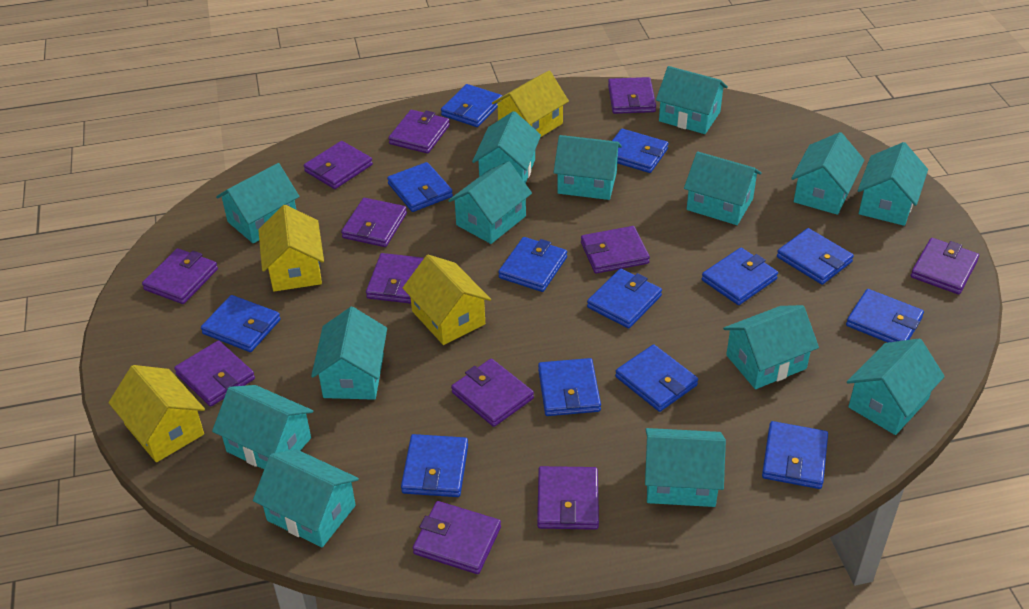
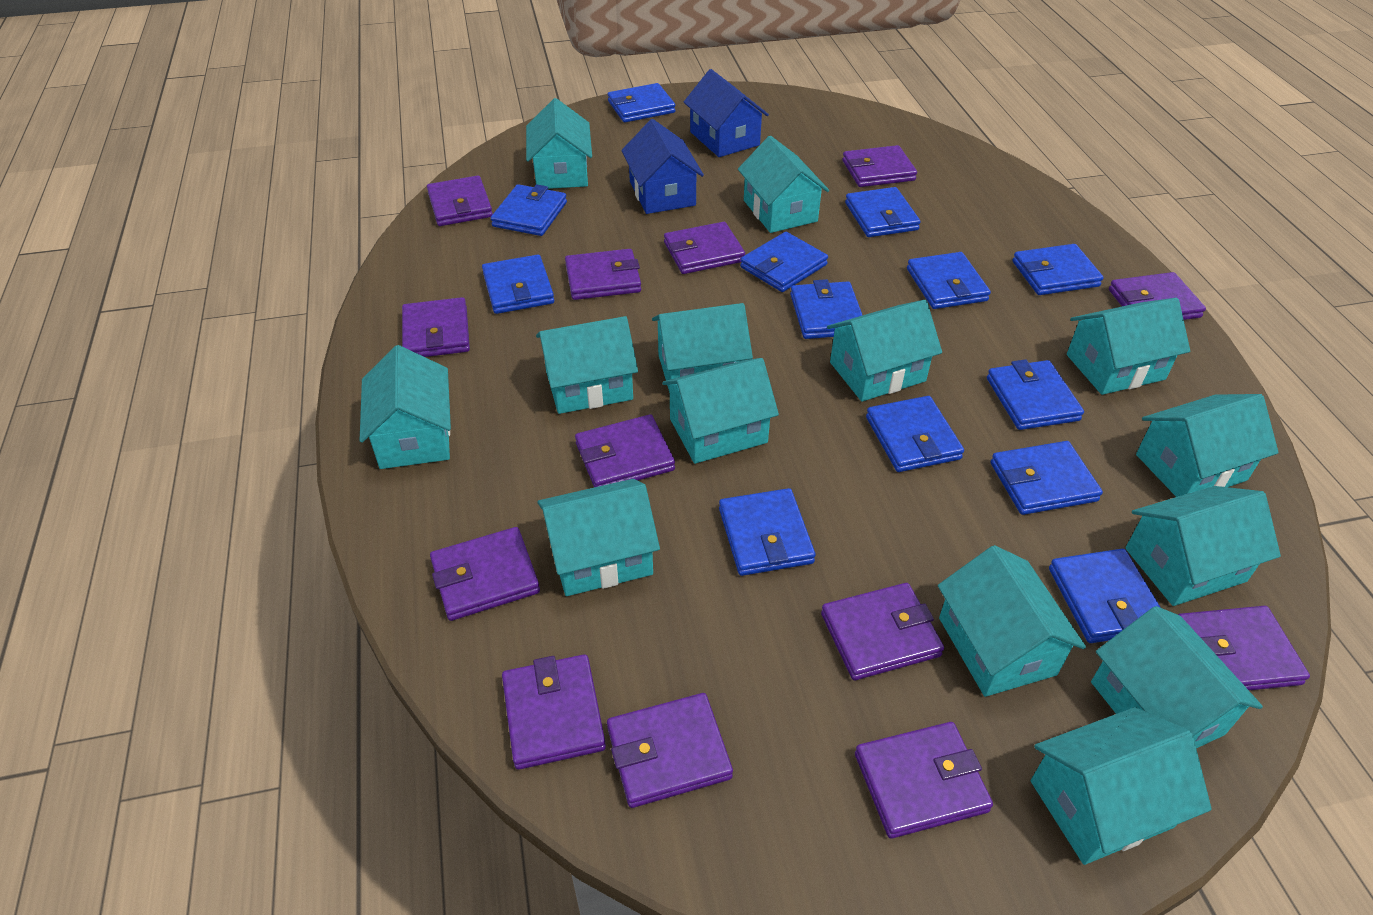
blue house: none = 0 -> [621,119,704,214] [684,69,769,157] = 2
purple wallet: [142,248,218,304] [174,340,255,407] [304,141,373,189] [341,198,407,247] [366,253,424,304] [388,110,450,154] [413,501,501,574] [451,359,534,427] [537,466,599,530] [581,226,650,274] [608,77,656,114] [911,238,979,295] = 12 -> [402,297,470,357] [427,175,493,226] [430,527,540,621] [502,654,606,770] [565,249,641,300] [575,414,675,487] [607,693,733,808] [664,222,745,274] [821,583,944,680] [842,145,917,187] [855,722,993,839] [1109,272,1206,320] [1178,606,1310,691] = 13
yellow house: [108,365,205,462] [258,205,324,291] [403,255,491,345] [492,71,569,137] = 4 -> none = 0

